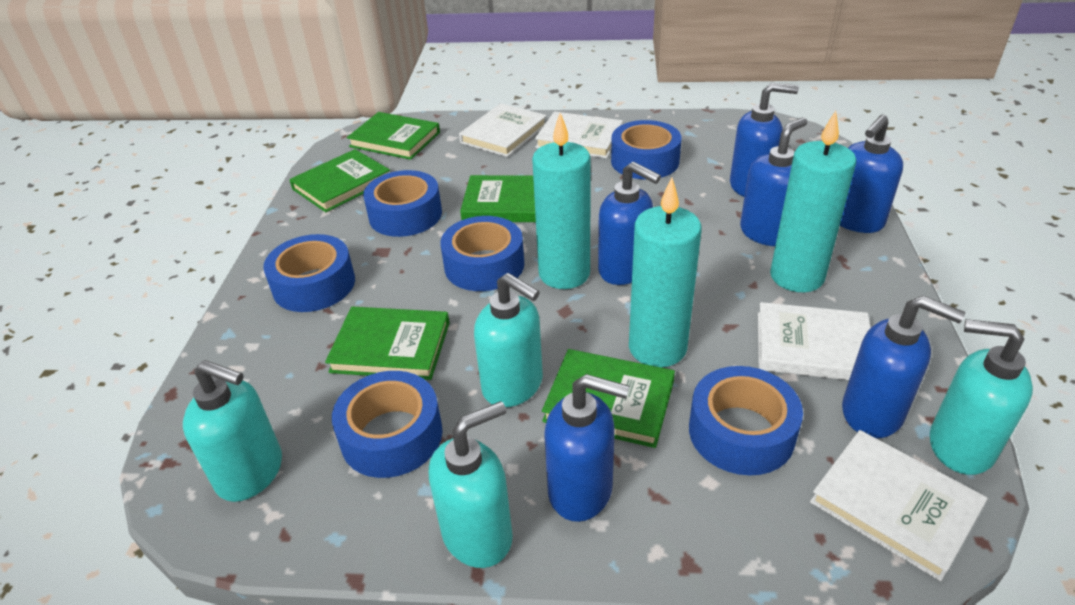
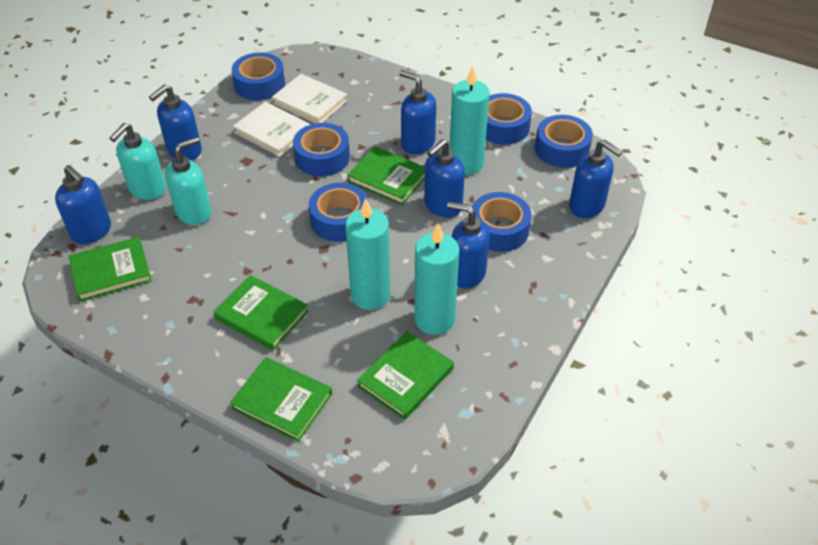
turquoise soap dispenser: [183,360,282,502] [429,401,513,568] [474,273,543,407] [930,319,1033,475] = 4 -> [109,123,166,200] [165,137,211,225] = 2
white book: [459,103,547,157] [535,111,623,158] [758,302,871,380] [810,430,988,581] = 4 -> [233,102,311,157] [272,74,347,123] = 2

